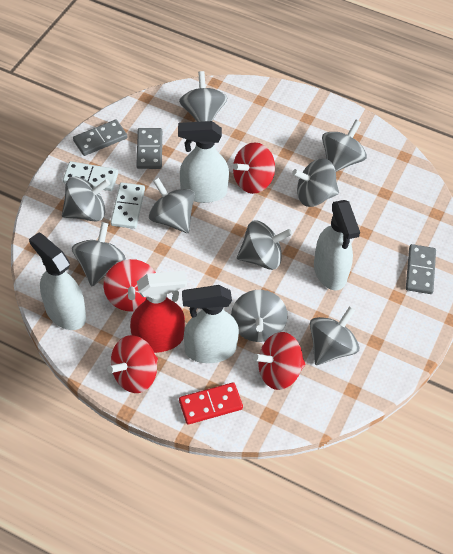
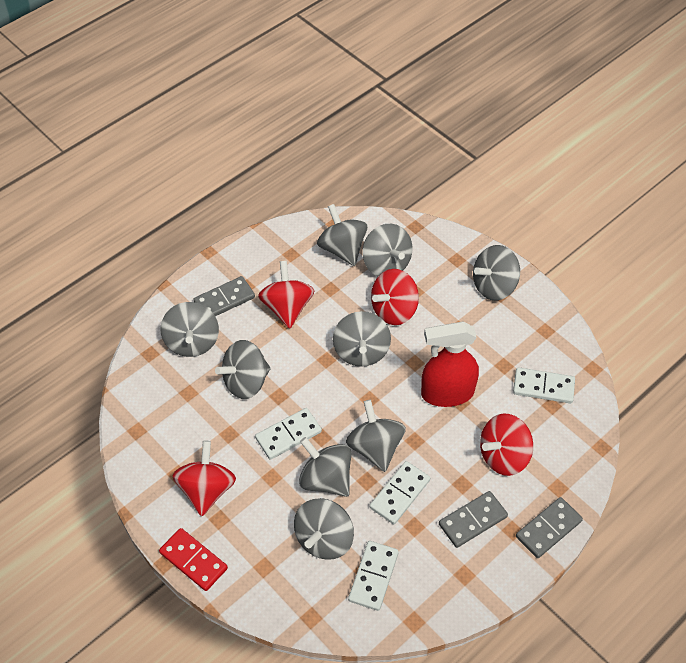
white domino: [63,161,118,191] [110,182,145,229] = 2 -> [255,408,322,460] [348,541,399,611] [370,461,430,524] [513,367,575,404] = 4
white spray bottle: [29,232,86,330] [178,121,229,203] [182,285,239,363] [314,200,360,290] = 4 -> none = 0

